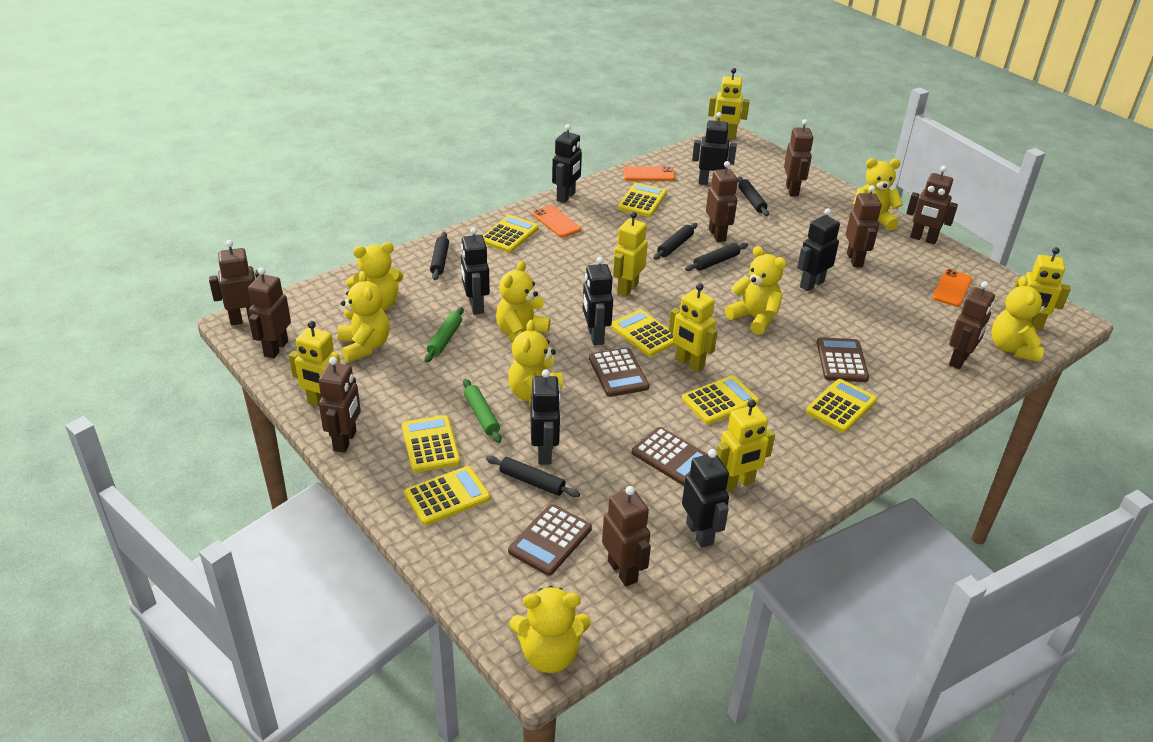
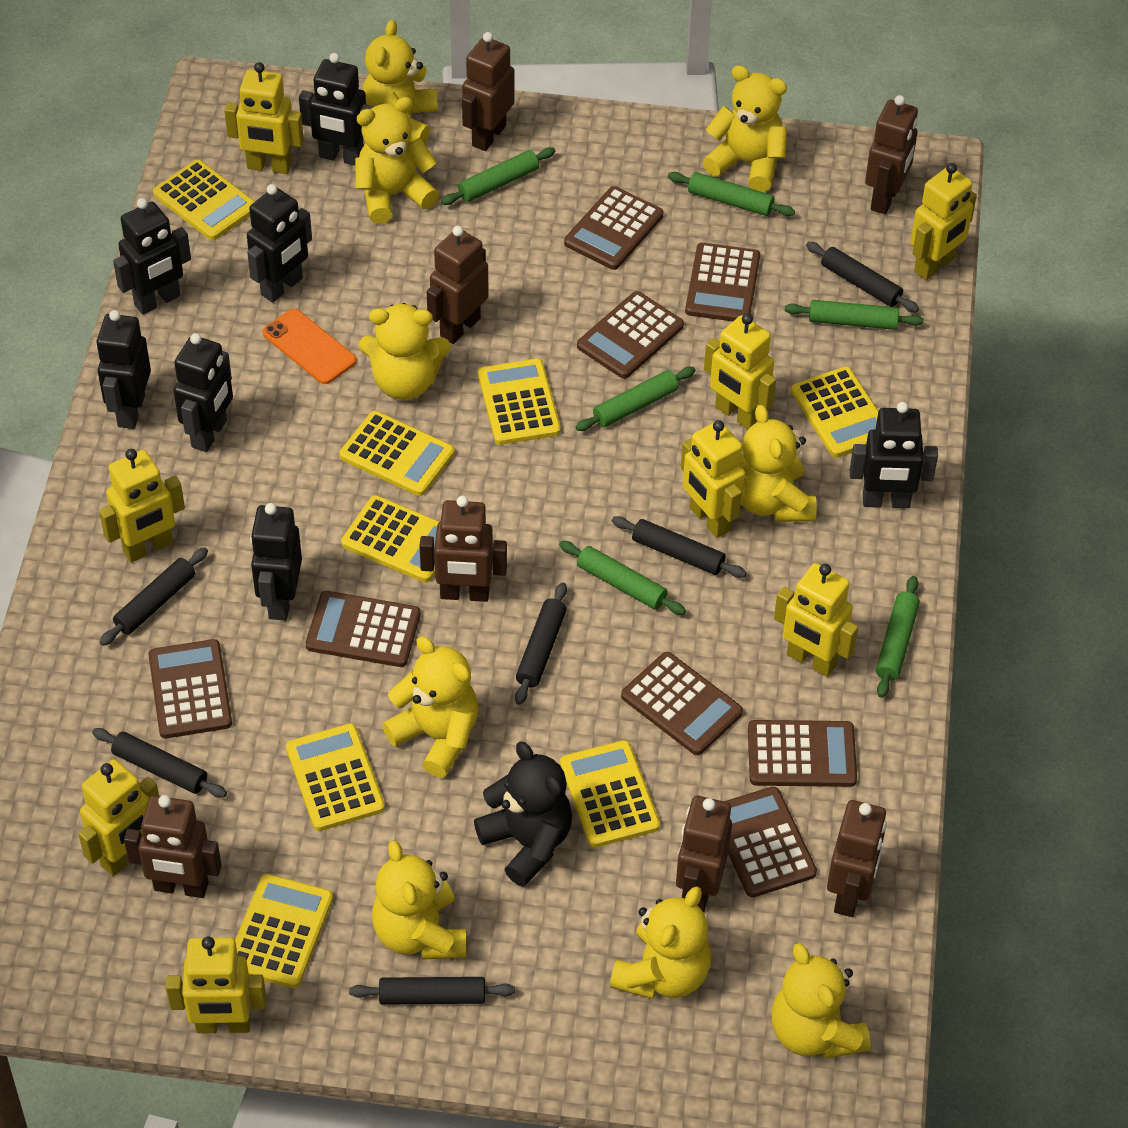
black rolling pin: [430,232,449,280] [486,455,580,497] [653,223,697,260] [685,243,748,271] [737,176,769,216] = 5 -> [92,728,227,798] [100,547,208,646] [349,977,515,1005] [515,582,567,705] [612,516,747,578] [806,242,919,312] = 6
black teddy bear: none = 0 -> [474,742,572,887] = 1
brown calculator: [508,504,592,576] [589,347,649,397] [632,427,707,486] [817,337,869,382] = 4 -> [148,639,232,738] [306,591,421,667] [564,186,664,270] [577,291,684,379] [621,652,743,755] [685,243,760,321] [724,787,817,897] [748,720,857,787] = 8
brown robot: [209,240,260,325] [248,267,291,358] [318,357,361,453] [602,486,651,586] [706,161,738,242] [784,119,813,197] [846,185,882,267] [906,166,958,244] [949,281,995,369] = 9 -> [124,795,222,898] [419,496,507,602] [427,226,489,344] [462,32,515,151] [676,796,732,912] [827,800,887,917] [865,95,918,214] = 7
green rolling pin: [425,307,464,362] [463,379,501,443] = 2 -> [441,147,555,205] [559,541,686,615] [576,367,695,431] [668,172,795,216] [785,300,924,330] [876,576,920,698] = 6
orange phone: [532,205,581,237] [623,166,675,181] [932,269,972,307] = 3 -> [262,309,357,384] = 1
yellow calculator: [402,415,461,473] [404,466,490,525] [483,215,539,253] [611,309,676,357] [618,183,667,217] [682,375,759,424] [806,379,877,433] = 7 -> [153,160,255,240] [235,874,333,988] [286,723,385,831] [339,411,455,496] [341,495,440,582] [478,359,561,445] [560,740,660,848] [791,366,879,457] = 8
yellow robot: [289,321,340,406] [613,212,648,297] [669,283,718,372] [708,68,750,139] [717,399,775,491] [1013,247,1071,330] = 6 -> [78,759,159,876] [99,449,185,563] [166,937,267,1033] [224,62,304,174] [681,420,745,538] [704,314,776,429] [774,563,858,677] [911,163,977,280] = 8
yellow teddy bear: [338,271,390,363] [346,242,403,311] [496,261,551,343] [508,320,563,407] [509,586,590,673] [725,246,786,335] [853,158,903,230] [992,276,1048,362] = 8 -> [355,97,439,224] [359,303,450,400] [363,20,438,144] [372,840,466,960] [382,636,479,778] [610,886,711,999] [703,65,787,192] [740,405,817,522] [771,943,871,1059] = 9

